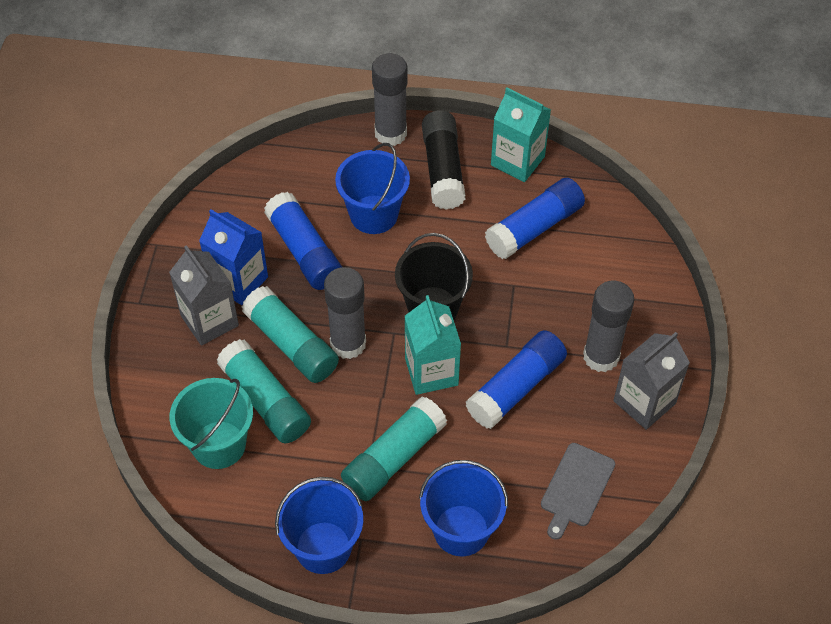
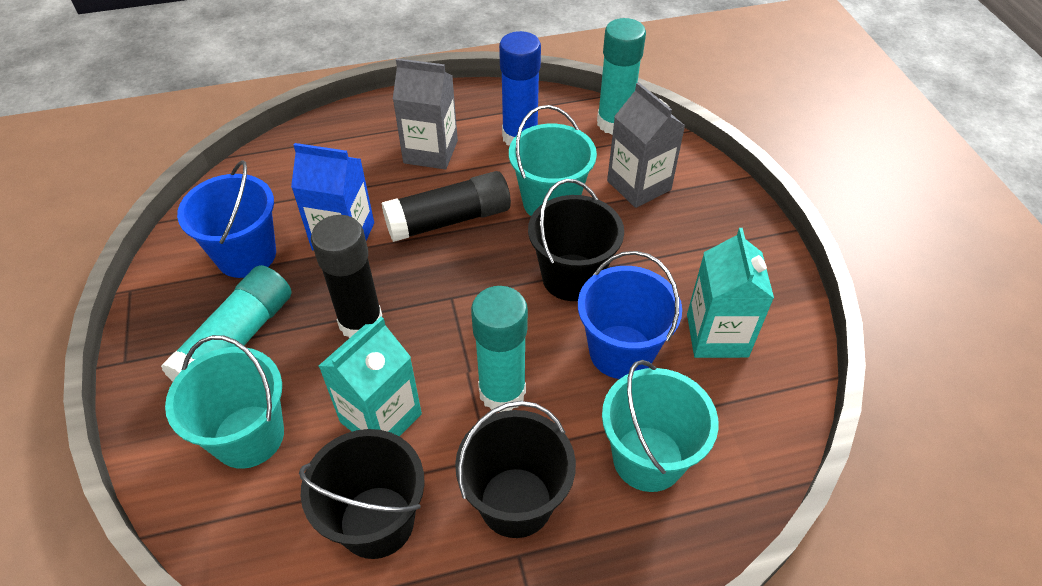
black bucket: [395,233,473,320] = 1 -> [299,429,425,559] [455,401,576,538] [528,179,624,301] = 3
black glue stick: [422,110,466,210] = 1 -> [311,215,382,338] [382,171,511,242] = 2
blue bucket: [275,477,363,574] [335,143,410,234] [419,460,508,556] = 3 -> [177,160,276,278] [578,251,682,379] = 2
blue glue stick: [264,192,342,290] [466,330,567,429] [485,178,585,259] = 3 -> [499,31,541,146] = 1
grey cutting board: [541,443,615,540] = 1 -> none = 0
grey glue stick: [324,267,366,359] [372,53,407,146] [583,281,634,372] = 3 -> none = 0
turquoise bucket: [170,378,253,469] = 1 -> [165,335,284,469] [509,105,597,216] [602,360,719,492] = 3

